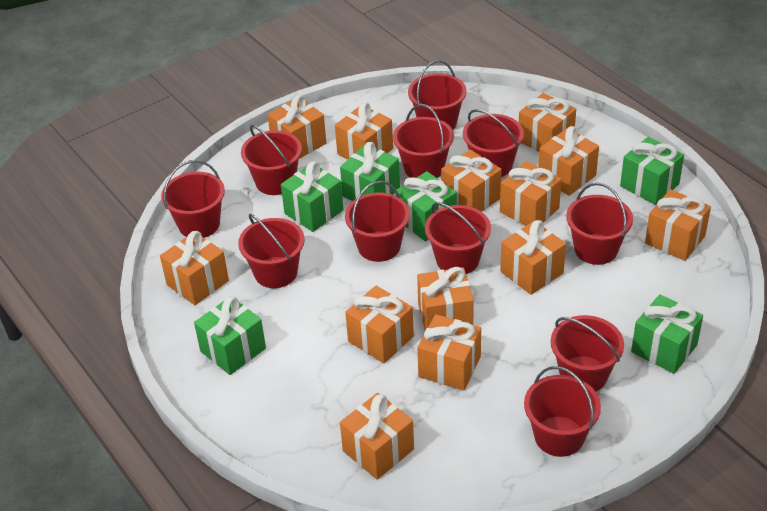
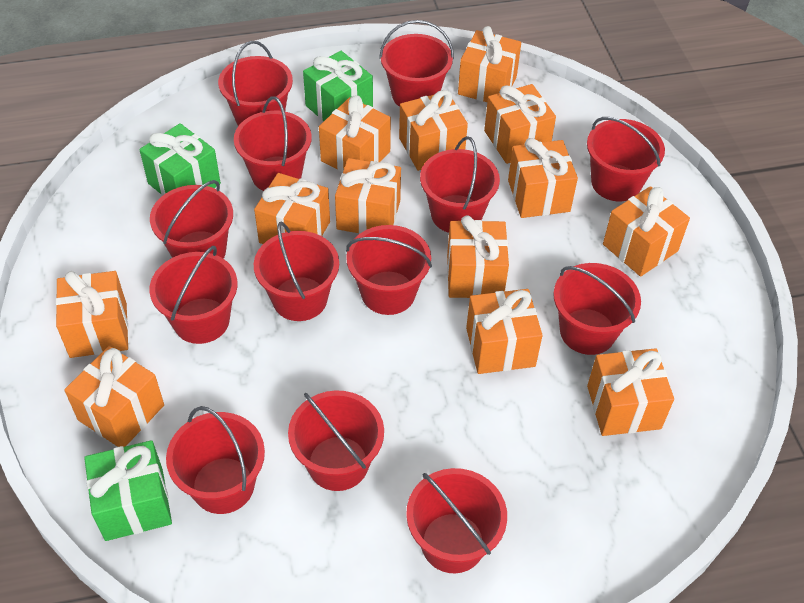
green gift: [194,296,266,375] [281,161,344,232] [340,142,400,201] [397,171,457,242] [620,137,684,205] [631,294,703,374] = 6 -> [84,440,172,541] [139,123,221,196] [303,51,373,121] = 3
red bucket: [161,160,225,238] [238,214,305,288] [241,125,302,195] [345,181,410,262] [393,104,454,178] [408,60,467,130] [425,203,491,274] [463,109,524,177] [524,366,601,457] [551,315,624,391] [566,183,633,265] = 11 -> [149,246,238,344] [150,180,233,259] [166,406,265,514] [218,41,293,126] [234,97,312,191] [254,222,339,321] [288,390,384,491] [346,225,432,315] [379,20,454,107] [406,468,507,573] [420,136,500,233] [553,263,641,355] [587,117,665,201] = 13

